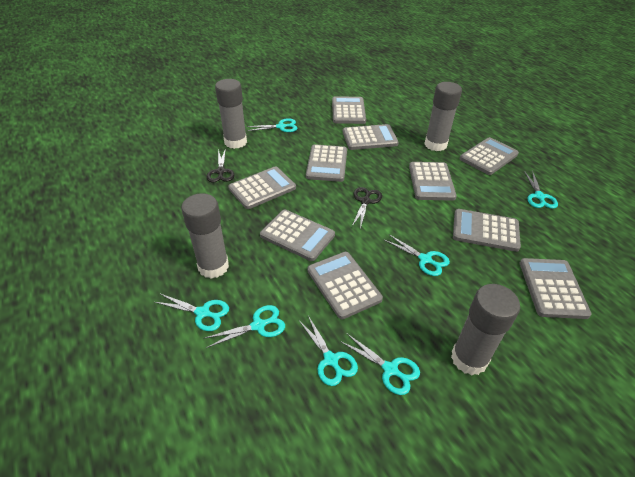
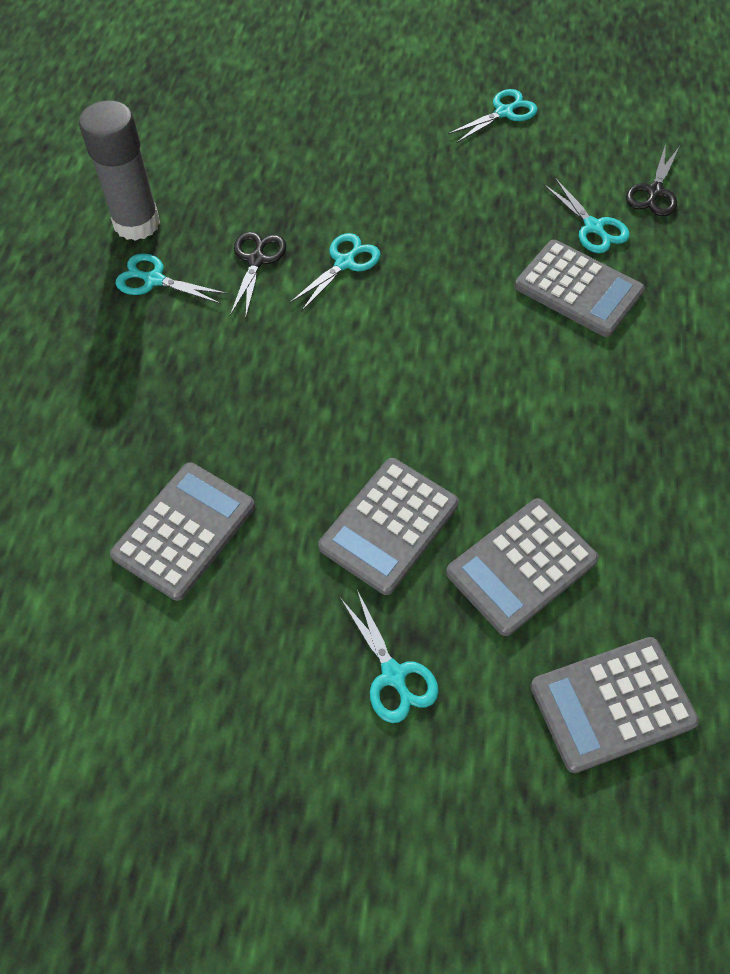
grey calculator: [228,166,296,209] [260,209,335,261] [306,144,347,182] [307,252,383,319] [332,96,366,124] [343,124,399,150] [409,162,457,201] [453,209,521,252] [460,137,519,175] [520,258,592,319] = 10 -> [110,462,255,601] [318,458,459,595] [446,498,599,636] [515,240,645,337] [530,637,699,773] = 5
grey glue stick: [181,193,229,279] [215,79,247,149] [424,82,462,151] [451,284,520,375] = 4 -> [79,100,160,241] = 1
turquoise scissors: [155,293,229,331] [203,305,285,348] [246,118,297,132] [300,316,358,386] [340,333,420,395] [383,234,450,276] [524,171,558,209] = 7 -> [115,253,227,304] [289,233,381,312] [341,590,439,723] [448,89,538,143] [543,178,630,253] = 5

